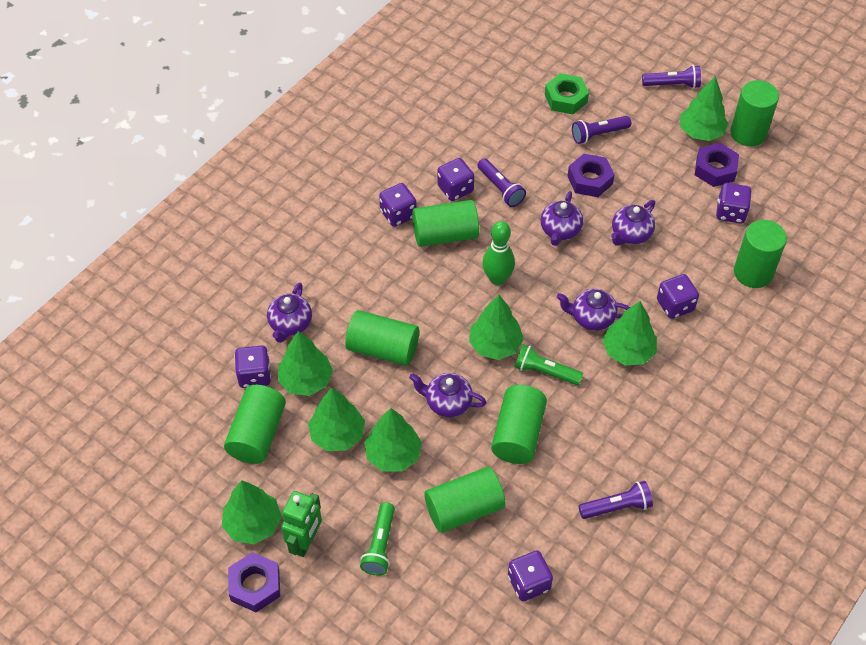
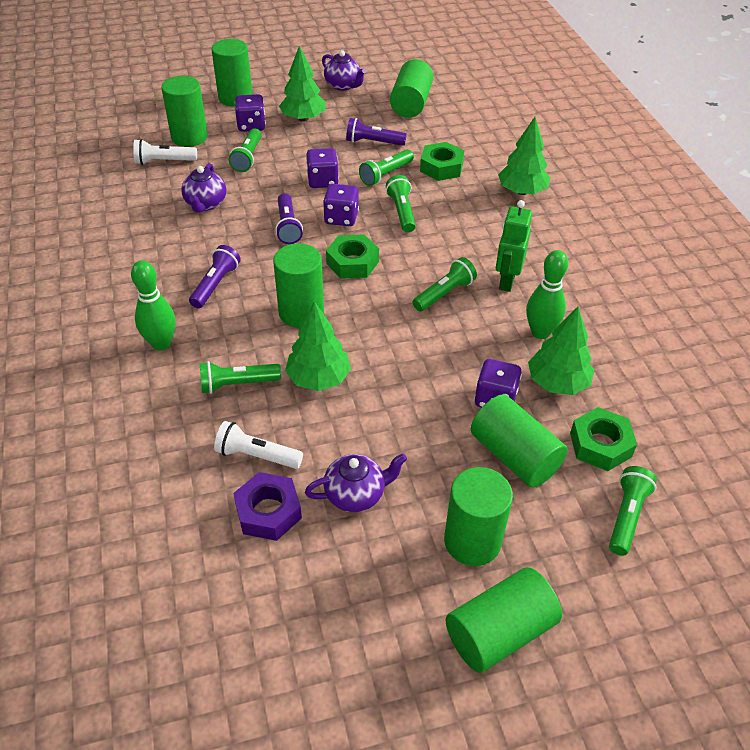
green bowling pin: [482,221,515,285] = 1 -> [131,260,176,350] [526,250,568,339] = 2
green flashlight: [360,502,395,575] [515,344,583,385] = 2 -> [200,361,281,394] [229,128,262,172] [359,150,414,186] [386,175,416,233] [413,257,477,312] [609,466,657,556] = 6
green nut: [545,73,589,114] = 1 -> [326,234,379,279] [420,142,464,181] [570,407,637,471] = 3
green tree: [222,480,282,544] [278,331,333,396] [308,387,365,451] [364,408,422,472] [469,295,524,360] [602,301,657,365] [680,76,728,141] = 7 -> [279,46,326,122] [285,301,351,391] [498,117,550,195] [528,307,594,395] = 4
purple dice: [235,346,271,388] [379,183,417,227] [437,158,474,201] [508,551,553,601] [657,274,699,319] [716,183,752,223] = 6 -> [235,94,266,132] [306,148,339,188] [323,184,359,226] [475,359,522,408] = 4
purple flashlight: [477,158,526,207] [572,116,631,144] [578,481,653,519] [642,65,701,89] = 4 -> [189,245,241,308] [275,193,303,244] [346,118,407,146] = 3
purple nut: [228,552,280,612] [567,154,615,197] [695,143,739,187] = 3 -> [233,472,302,541] = 1
purple teapot: [267,283,312,343] [409,373,487,417] [540,191,583,246] [557,289,630,331] [611,200,655,245] = 5 -> [181,163,226,213] [305,453,407,512] [322,50,366,91] = 3
white flashlight: none = 0 -> [133,139,197,165] [214,421,303,469] = 2

